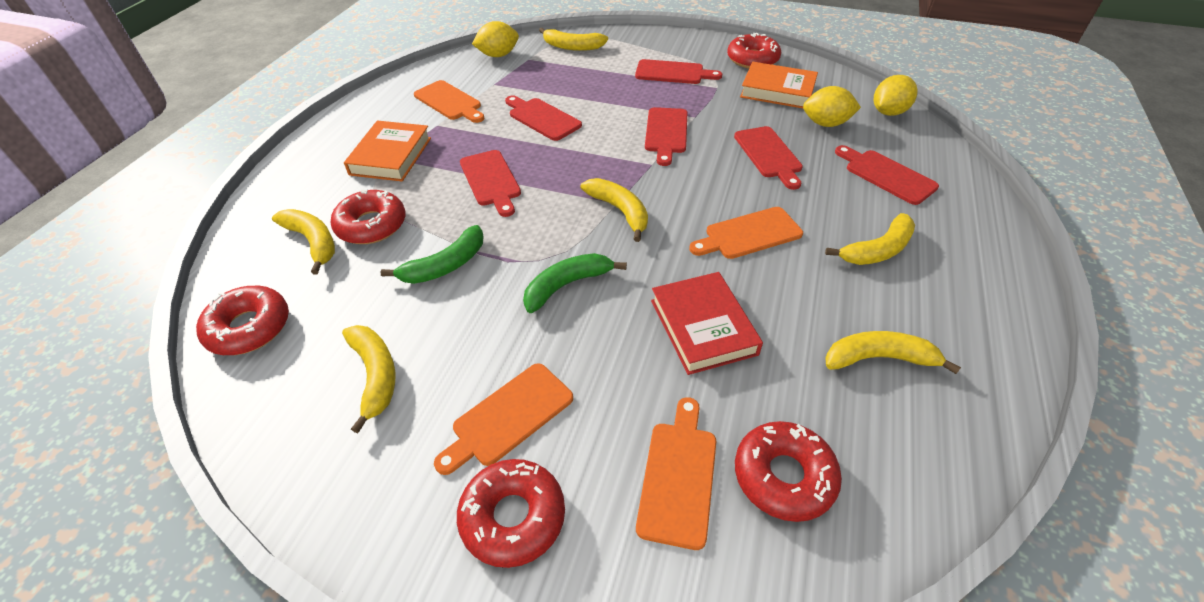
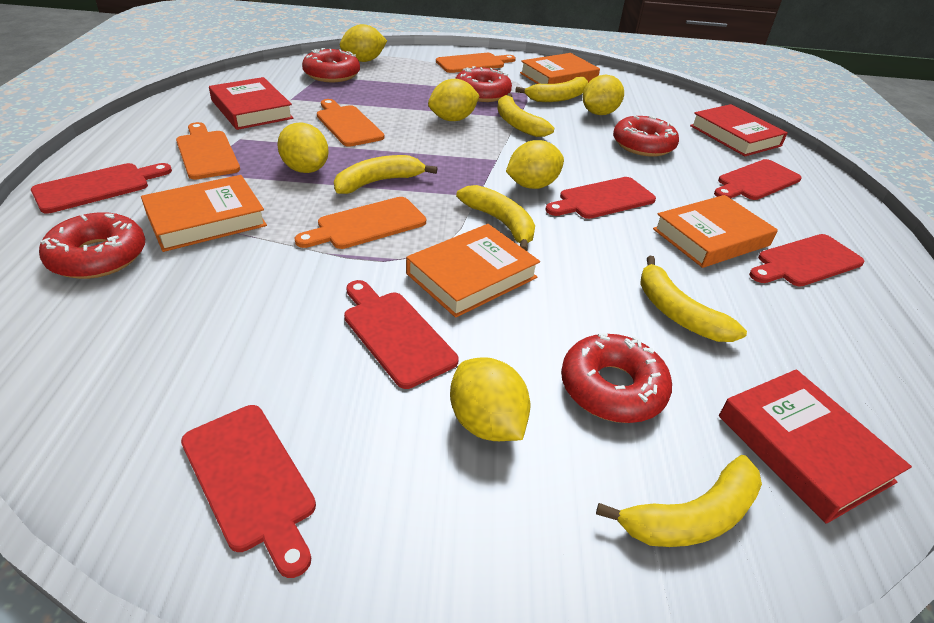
green banana: [381,225,484,284] [523,253,627,313] = 2 -> none = 0
orange book: [344,121,431,181] [740,62,818,108] = 2 -> [141,175,267,252] [406,224,540,318] [520,53,600,84] [653,195,778,268] = 4
red book: [651,272,763,375] = 1 -> [209,77,293,130] [690,104,788,156] [719,369,912,524] = 3
yellow lemon: [472,21,519,57] [803,86,861,127] [873,75,918,116] = 3 -> [277,122,329,173] [340,24,387,62] [428,79,479,121] [450,357,530,441] [506,140,564,189] [583,75,624,115] = 6

